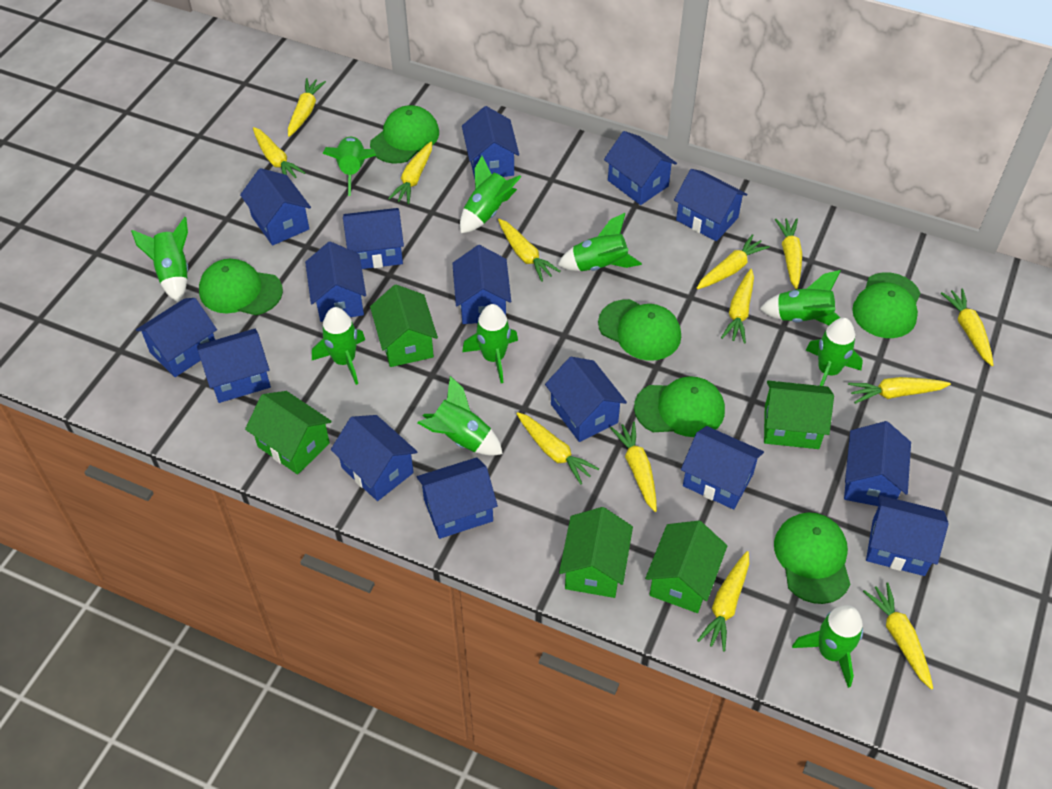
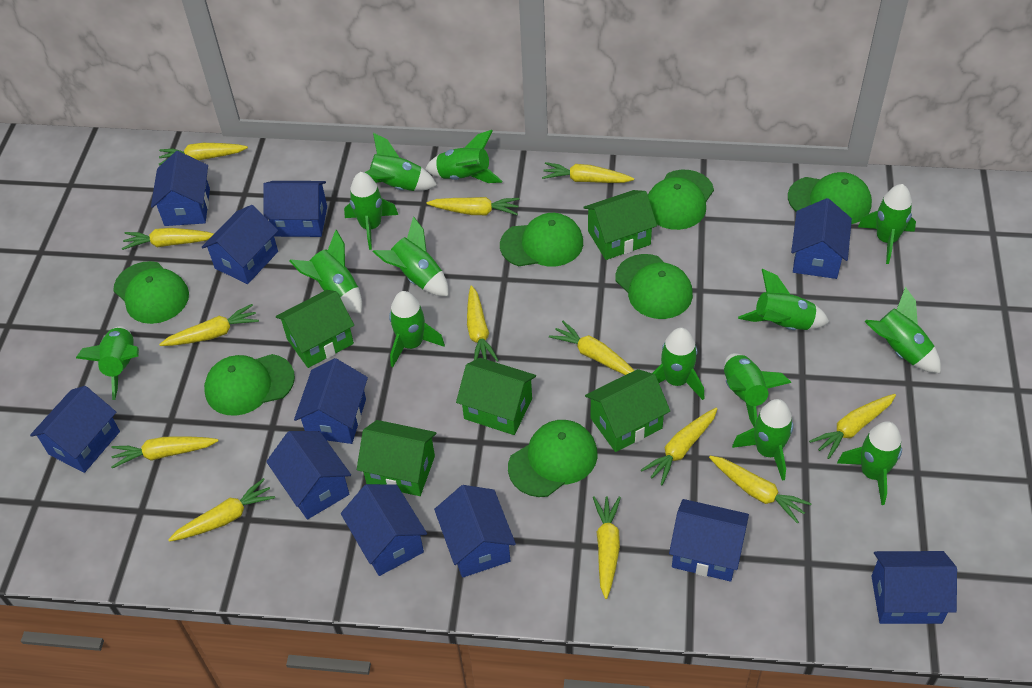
blue house: [136,298,217,377] [197,329,271,403] [240,168,311,246] [305,242,366,322] [331,415,417,501] [343,208,404,269] [417,457,498,539] [452,245,511,324] [462,106,519,179] [545,357,627,442] [604,131,677,205] [674,169,748,241] [681,426,764,510] [844,421,911,506] [866,495,949,576] = 15 -> [30,386,120,473] [151,151,210,226] [201,205,278,284] [263,181,327,237] [266,431,351,520] [294,358,368,444] [341,484,427,576] [434,485,516,578] [669,499,749,582] [791,198,852,279] [872,551,957,624] = 11
green cap: [199,259,283,315] [370,105,439,163] [598,299,681,361] [634,376,725,437] [774,512,850,604] [852,272,920,338] = 6 -> [113,261,189,324] [204,354,295,416] [500,213,583,267] [508,420,598,497] [615,254,693,319] [648,170,714,230] [788,172,872,224] = 7
green rocket: [131,217,188,302] [312,307,365,385] [322,137,376,196] [417,376,503,456] [460,156,521,233] [462,304,518,383] [558,213,642,271] [760,270,841,325] [792,605,863,688] [806,318,863,386] = 10 -> [76,326,139,400] [289,230,362,314] [344,172,398,250] [364,133,437,191] [373,216,449,296] [389,291,445,367] [425,130,502,183] [653,328,705,400] [724,353,791,427] [732,399,794,481] [738,269,829,330] [837,421,902,505] [858,184,916,264] [865,287,941,373] = 14

